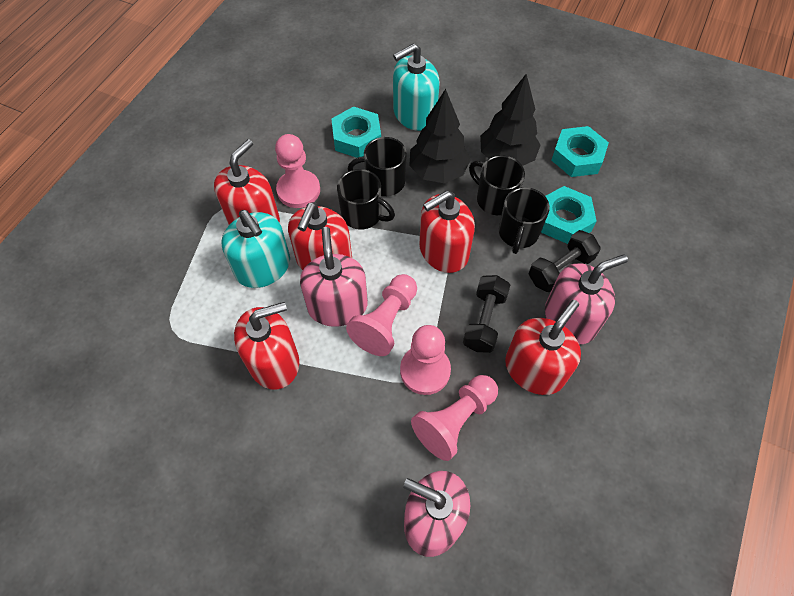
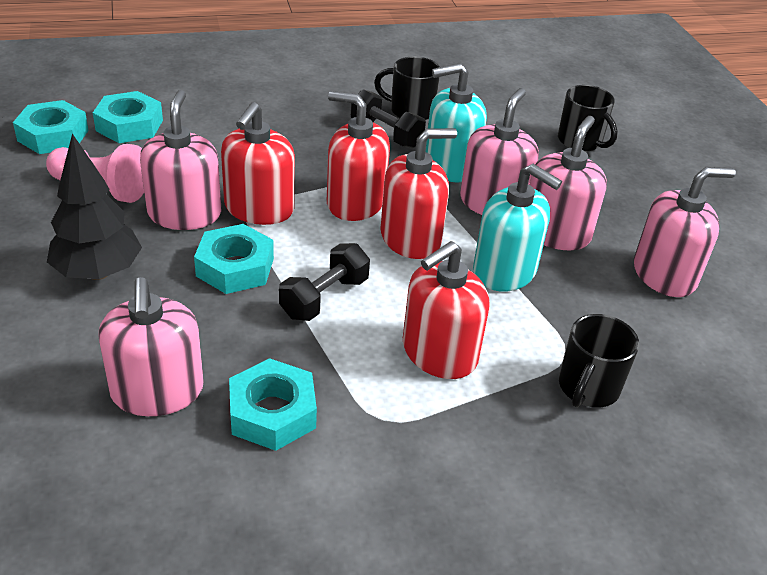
black mug: [337,169,395,230] [348,137,407,196] [469,155,525,215] [499,187,550,254] = 4 -> [374,57,440,120] [558,85,618,152] [559,314,639,408] = 3
black tree: [409,89,470,183] [480,74,541,166] = 2 -> [47,134,142,280] = 1
pink pawn: [275,134,320,208] [346,274,417,356] [400,325,451,395] [411,375,498,461] = 4 -> [46,144,144,203] = 1
pink soap dispenser: [300,227,368,327] [403,471,470,557] [545,254,628,344] = 3 -> [98,277,204,416] [140,90,221,230] [460,88,539,215] [530,116,607,250] [634,167,736,297] = 5
red soap dispenser: [214,139,280,225] [234,302,299,389] [288,202,352,270] [419,191,475,273] [505,300,581,395] = 5 -> [221,102,295,225] [327,91,390,221] [380,128,457,259] [403,241,489,379] = 4
turquoise nut: [332,106,381,158] [541,186,596,244] [551,126,609,177] = 3 -> [13,100,89,154] [93,91,163,143] [194,224,274,294] [229,358,317,451] = 4

